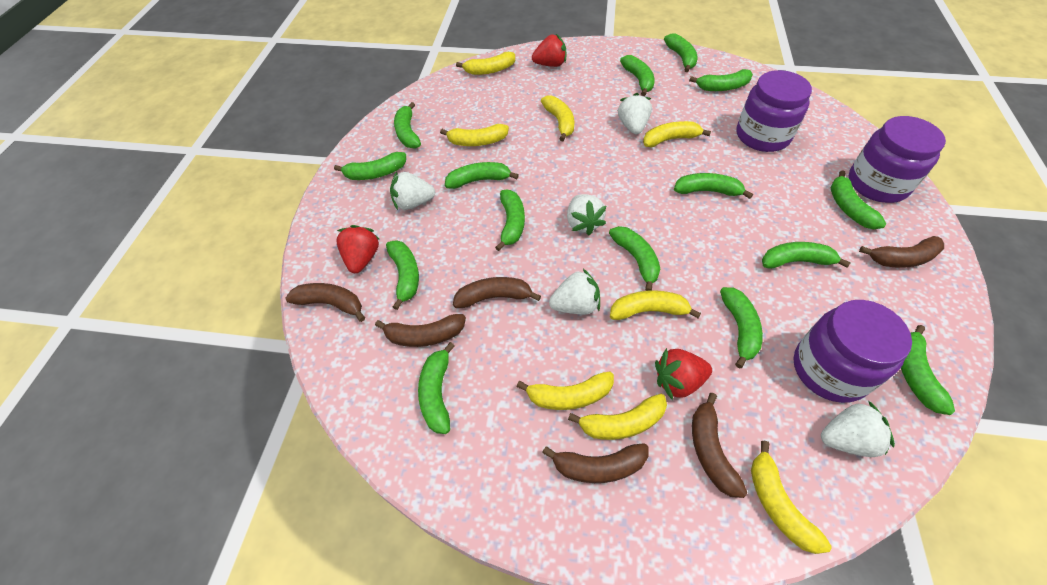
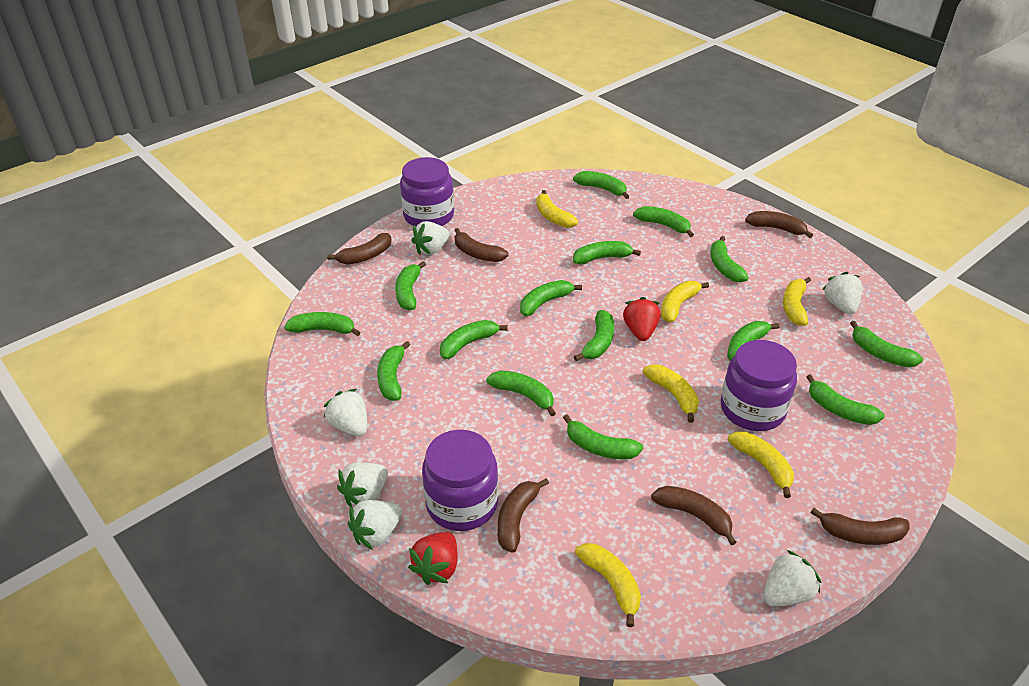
red strawberry: [336,225,380,273] [532,35,566,67] [655,348,712,400] = 3 -> [408,532,458,585] [623,297,661,341] = 2
white strawberry: [390,172,436,210] [549,269,600,314] [567,194,606,235] [618,93,652,134] [821,401,895,457] = 5 -> [323,389,367,436] [337,462,388,506] [348,500,402,550] [411,221,450,255] [763,550,821,606] [822,272,862,314] = 6
yellow banana: [440,124,509,146] [456,52,515,75] [516,372,614,410] [541,95,574,141] [568,394,667,440] [610,290,701,320] [643,121,711,148] [751,441,832,554] = 8 -> [536,190,578,228] [575,543,641,627] [643,364,699,423] [661,281,709,323] [728,431,794,498] [783,277,811,326] = 6

